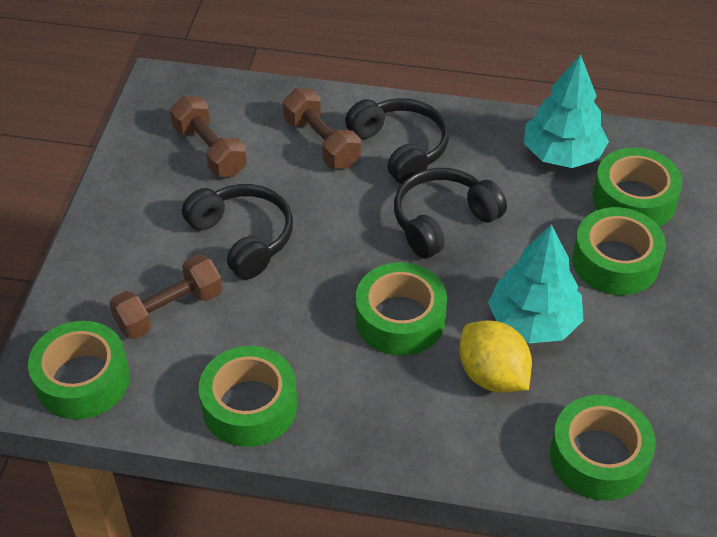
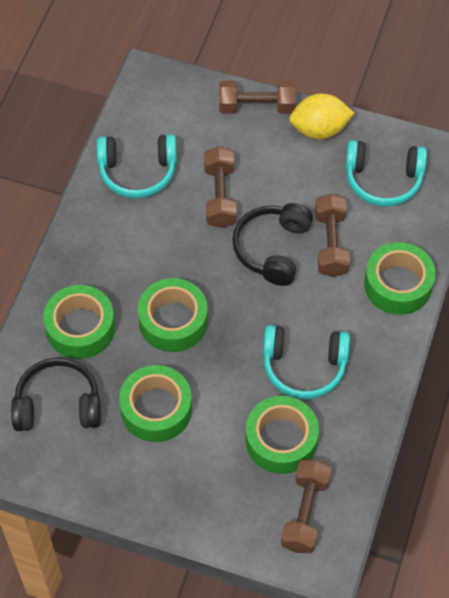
black headphones: [182,184,293,280] [345,98,449,184] [394,168,507,259] = 3 -> [11,357,101,431] [232,203,313,286] = 2
brown dumbbell: [109,255,223,339] [170,96,247,177] [283,88,361,169] = 3 -> [204,146,237,228] [219,81,296,114] [281,460,331,553] [315,194,350,277] = 4
green tape: [28,321,130,419] [199,346,297,447] [355,262,447,356] [550,395,656,501] [572,207,666,295] [593,148,683,227] = 6 -> [43,285,115,359] [119,365,192,442] [138,278,208,352] [246,396,319,474] [364,242,435,315] = 5
turquoise headphones: none = 0 -> [97,134,177,198] [263,325,350,399] [345,140,427,206] = 3
turquoise tree: [488,224,584,343] [524,54,609,168] = 2 -> none = 0

